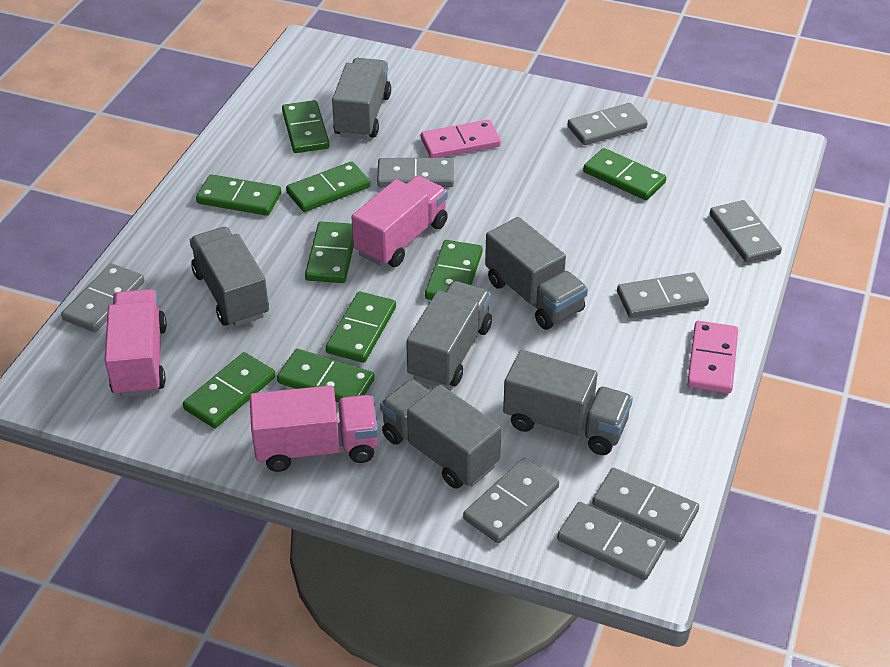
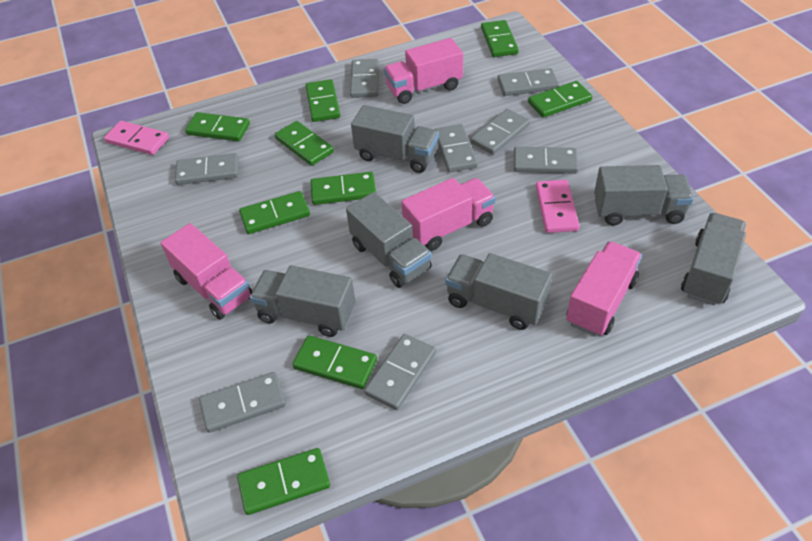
pink truck: [104,289,167,397] [250,385,378,472] [351,176,448,267] = 3 -> [161,223,252,319] [384,38,463,104] [401,178,496,251] [566,241,642,336] = 4

